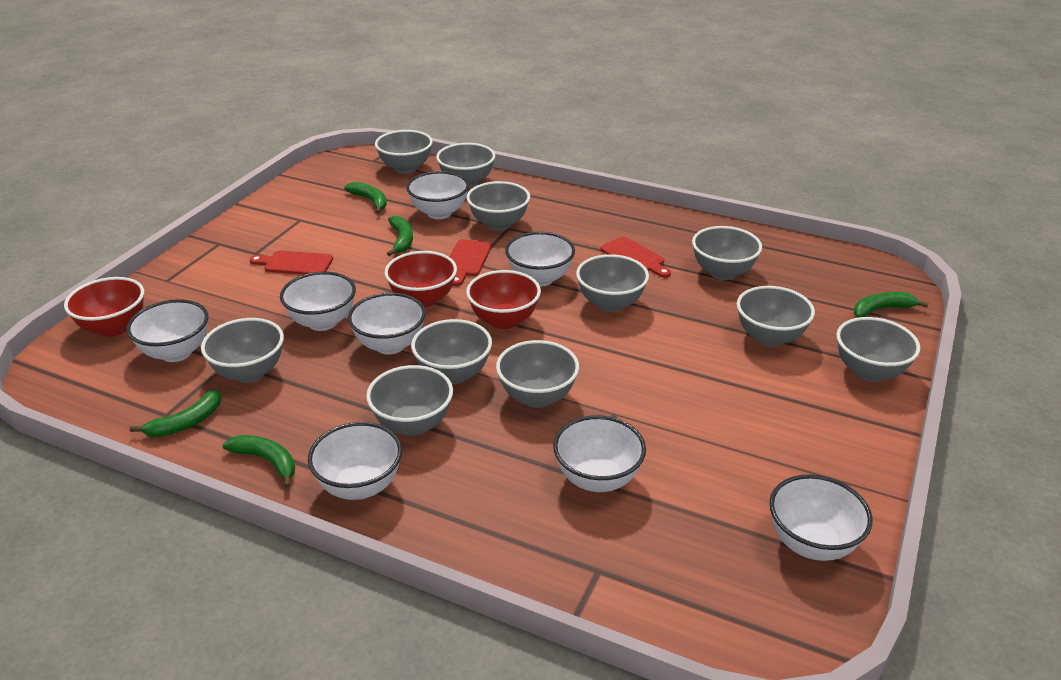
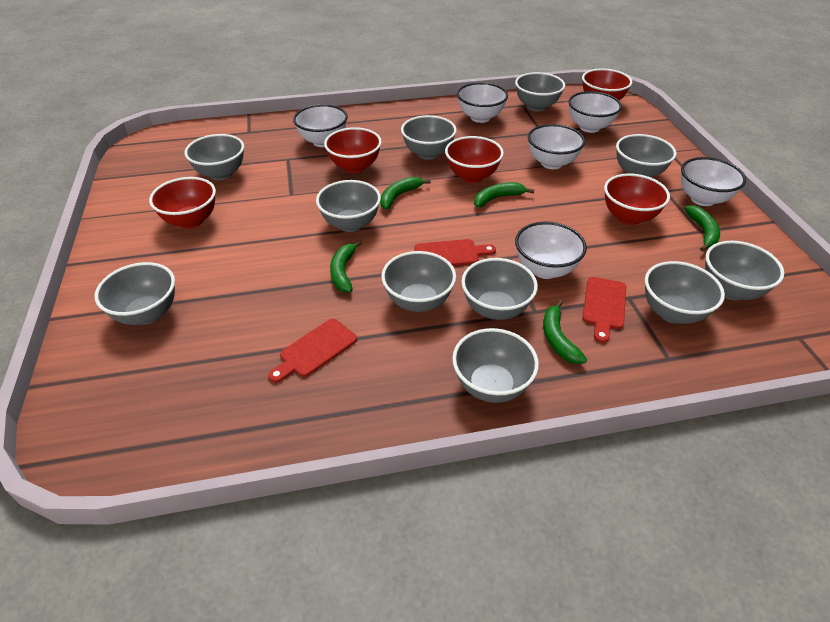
red bowl: [64,277,144,337] [385,251,457,308] [466,270,541,329] = 3 -> [149,177,216,229] [324,127,382,173] [445,136,504,183] [582,68,632,100] [604,174,670,225] = 5
white bowl: [127,299,209,362] [280,271,356,331] [308,422,402,500] [348,293,426,355] [406,171,469,219] [505,232,575,287] [553,415,646,492] [769,474,873,561] = 8 -> [293,104,348,147] [457,82,508,123] [515,222,587,279] [528,124,585,169] [569,91,622,133] [681,157,746,206] = 6

